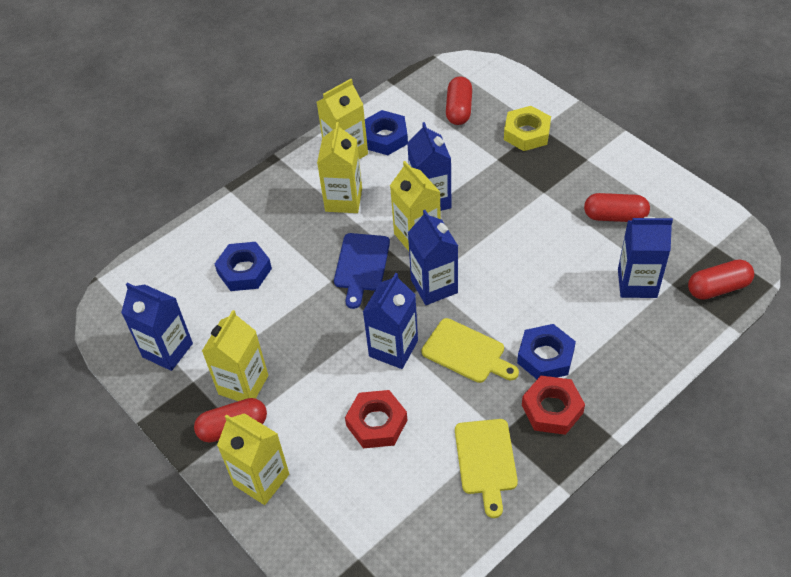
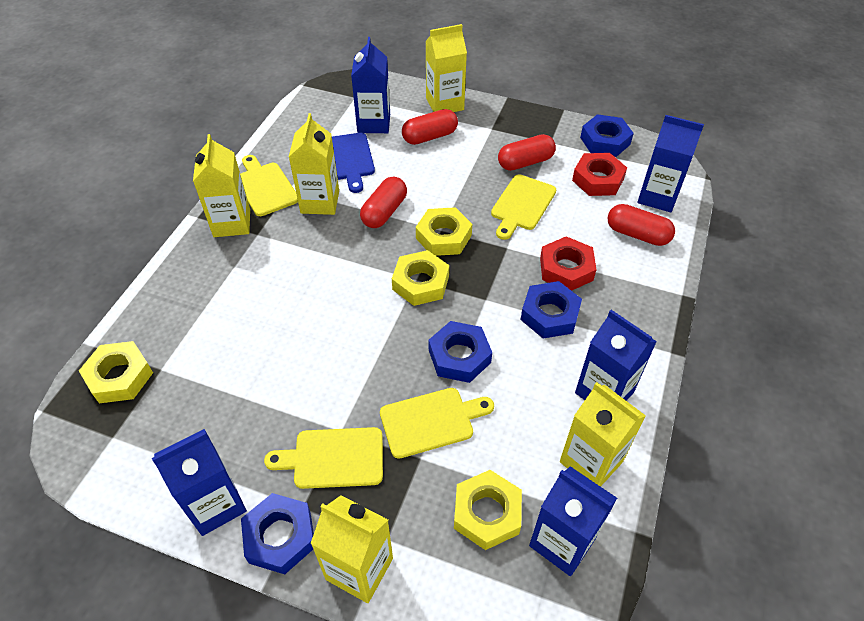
blue nut: [215,242,272,291] [365,110,408,155] [517,324,576,379] = 3 -> [241,493,314,574] [429,321,492,383] [521,281,582,339] [580,114,634,157] = 4
yellow cutting board: [421,318,519,383] [455,419,518,518] = 2 -> [240,155,298,216] [264,427,383,489] [380,388,494,459] [491,174,556,240] = 4
yellow nut: [504,106,551,151] = 1 -> [79,341,153,403] [392,250,449,306] [416,207,472,256] [454,470,522,550] = 4

